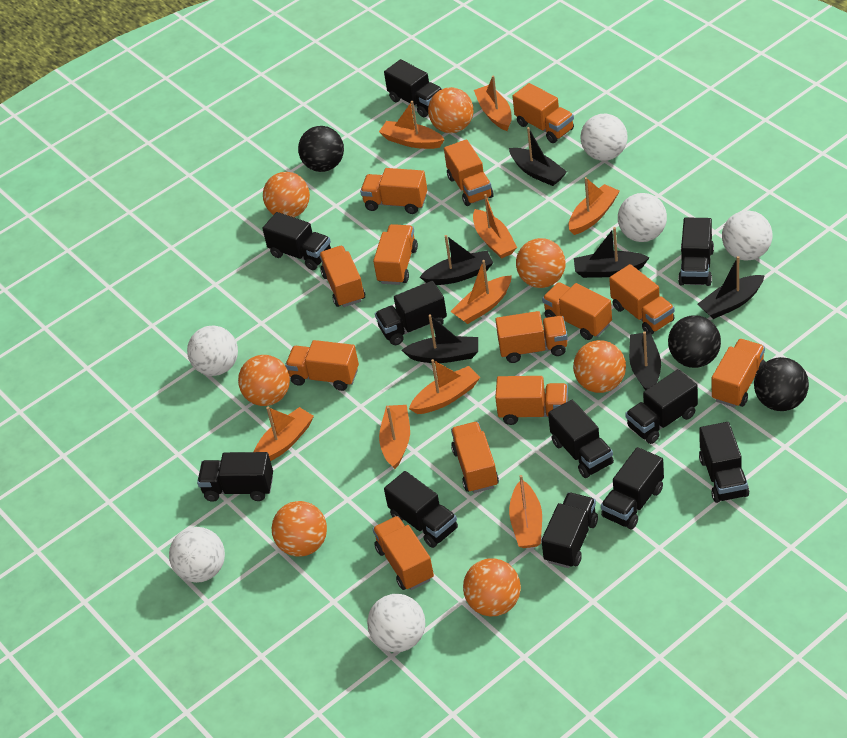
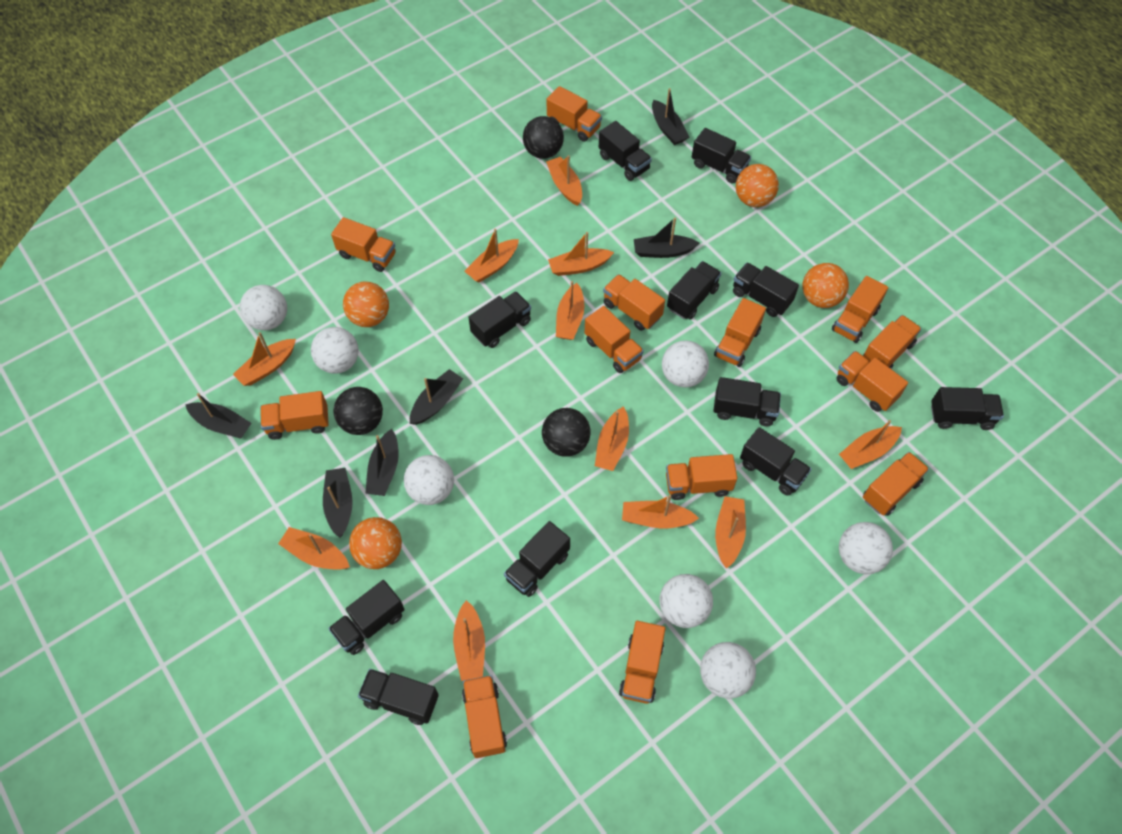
orange ball: [238,355,290,406] [263,172,310,217] [272,501,327,557] [428,87,473,133] [463,559,521,616] [516,238,566,288] [573,340,626,393] = 7 -> [343,282,389,327] [349,517,402,569] [736,164,779,207] [802,263,849,308] = 4
orange boat: [254,407,314,461] [379,101,445,149] [379,405,410,469] [409,359,480,414] [450,260,512,324] [473,194,517,259] [474,75,512,131] [509,475,542,548] [569,177,620,235] = 9 -> [233,332,296,386] [278,527,350,570] [453,600,485,681] [464,229,519,283] [546,155,582,206] [548,232,614,276] [556,281,584,340] [595,406,629,471] [622,495,699,528] [715,496,746,569] [839,420,902,469] = 11
white ball: [169,527,225,583] [187,326,238,376] [367,594,425,652] [580,114,628,161] [618,193,667,242] [722,210,773,261] = 6 -> [240,285,287,330] [311,327,359,374] [404,455,454,505] [659,574,713,628] [662,340,709,387] [700,642,756,699] [839,522,893,574] = 7

